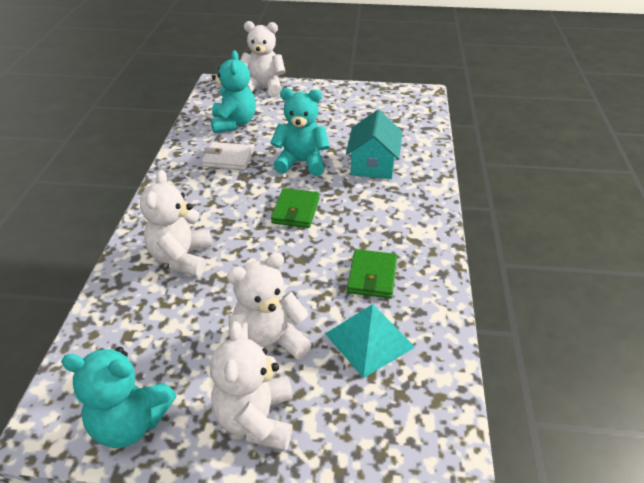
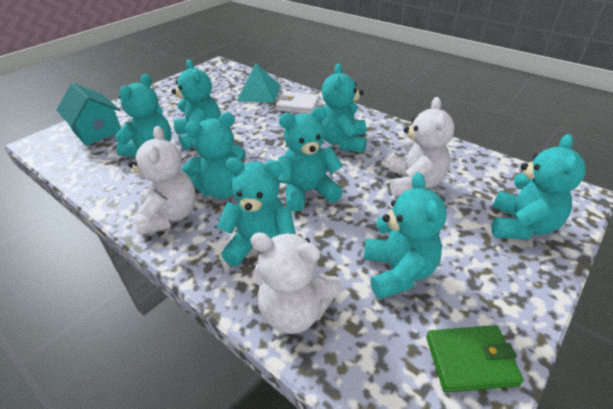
green wallet: [271,188,319,228] [347,249,397,298] = 2 -> [426,325,523,392] = 1
turquoise teddy bear: [61,347,176,448] [211,50,256,133] [270,88,330,176] = 3 -> [115,74,172,157] [172,60,221,150] [181,112,246,199] [217,158,296,266] [278,107,343,211] [321,64,367,153] [364,172,447,299] [492,134,586,239] = 8
white teddy bear: [140,170,212,277] [210,321,293,451] [227,253,311,359] [240,21,285,97] = 4 -> [128,126,196,235] [250,233,342,334] [389,97,454,196] = 3

